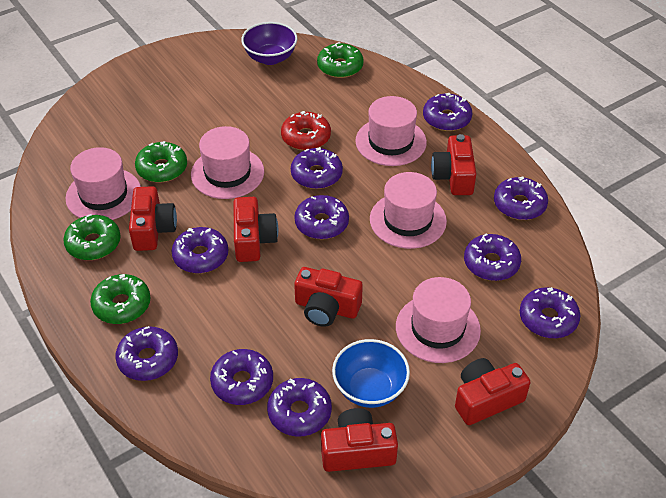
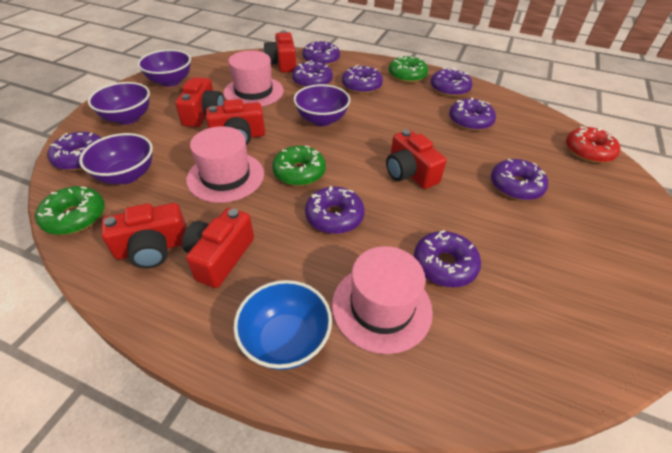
green donut: [63,214,121,260] [90,274,151,324] [135,141,187,182] [317,42,364,78] = 4 -> [35,186,105,235] [272,146,326,186] [389,55,428,83] = 3
pink hat: [65,147,141,220] [191,126,264,199] [355,96,427,166] [370,172,447,249] [396,277,481,363] = 5 -> [186,126,264,203] [223,50,284,106] [332,246,433,354] = 3
purple bowl: [241,22,297,65] = 1 -> [79,133,153,184] [88,82,150,124] [138,49,191,87] [294,84,350,126] = 4
purple donut: [115,326,178,381] [172,227,228,273] [210,349,273,405] [267,378,332,437] [291,147,343,189] [294,195,349,239] [423,93,472,131] [464,233,521,281] [494,176,548,220] [520,287,581,338] = 10 -> [48,132,101,171] [292,60,333,88] [303,40,340,65] [305,186,365,234] [342,65,383,94] [414,230,481,287] [431,68,472,97] [449,98,496,131] [491,159,548,200] = 9

